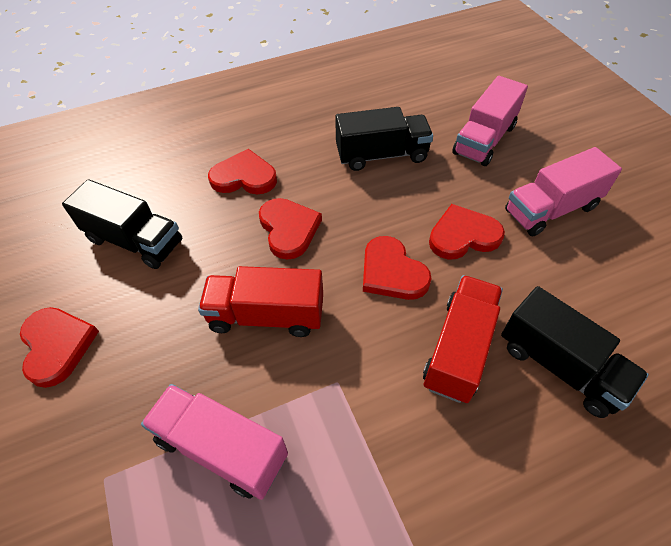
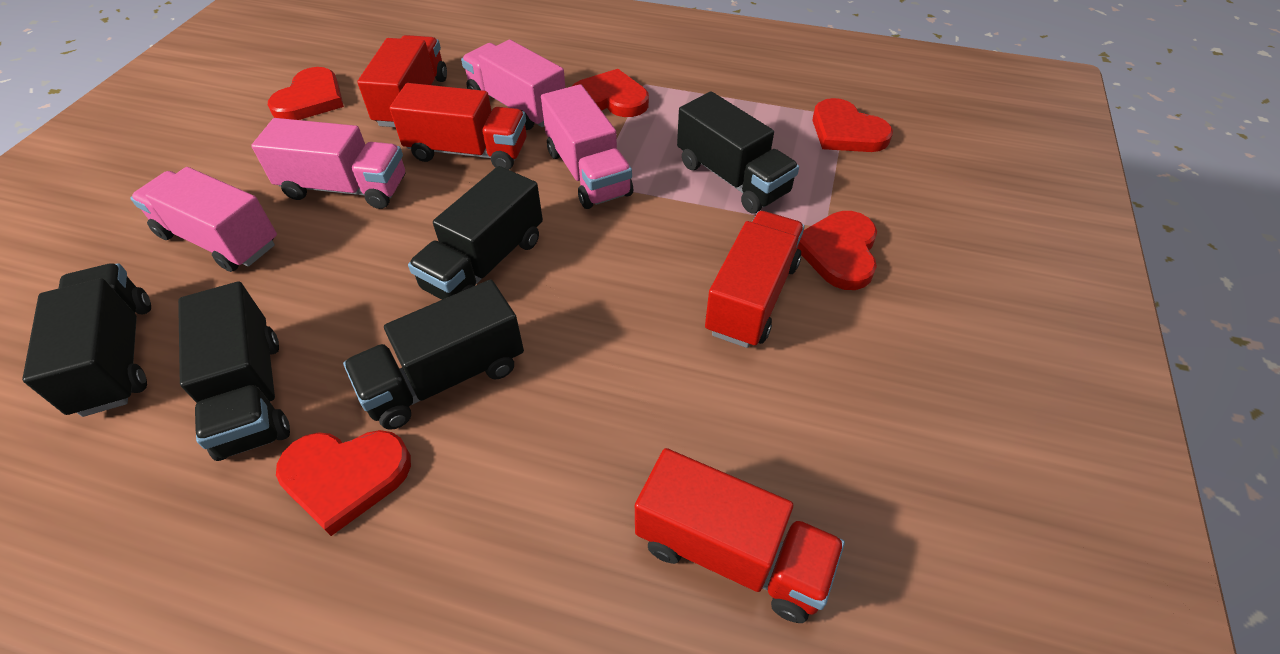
black truck: [62,179,182,269] [335,107,433,171] [501,286,649,418] = 3 -> [22,263,151,417] [178,282,290,461] [343,280,524,430] [408,166,543,300] [677,92,799,213] = 5
pink truck: [141,384,288,500] [452,76,528,166] [505,147,622,236] = 3 -> [130,167,277,272] [251,118,405,209] [461,39,566,130] [541,84,633,209] = 4
red truck: [198,266,323,337] [423,275,503,403] = 2 -> [357,35,447,127] [390,83,527,170] [635,448,845,623] [705,211,805,348] = 4

